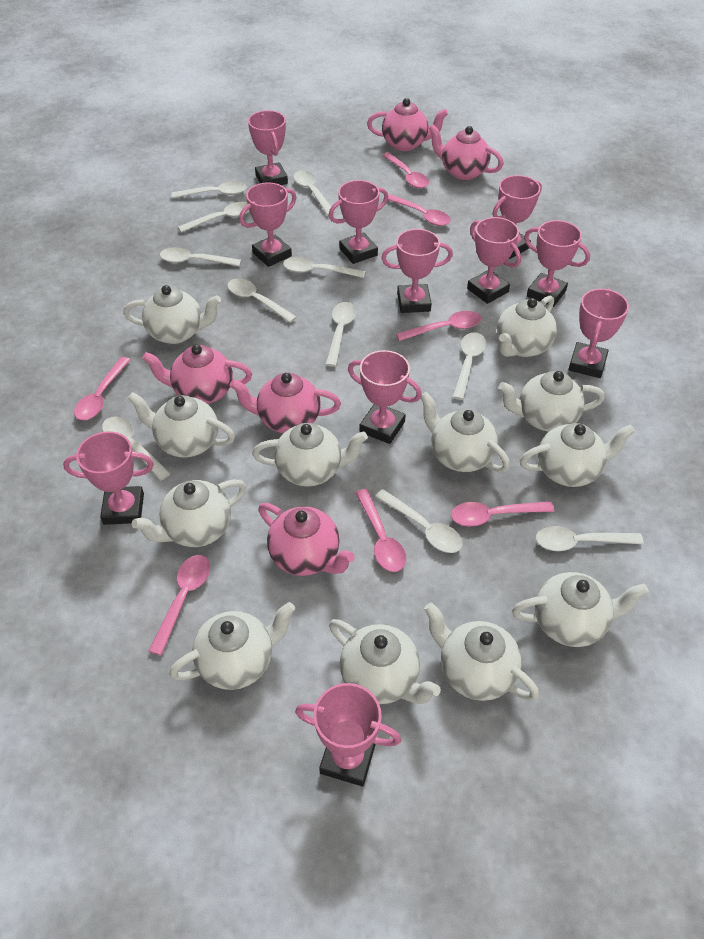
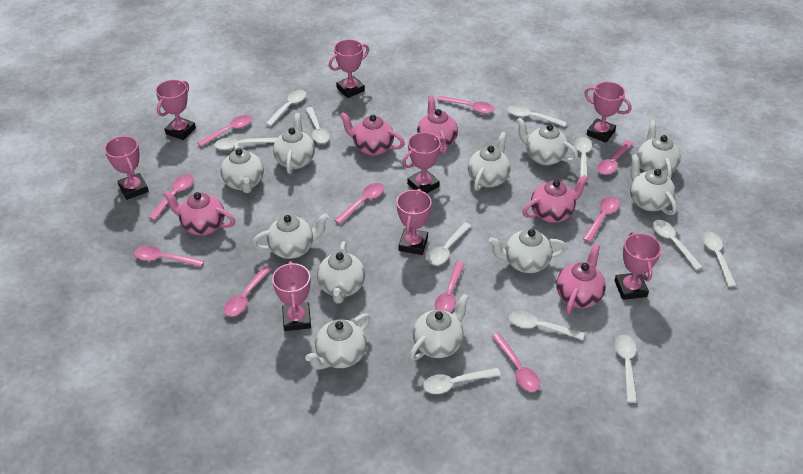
pink spoon: [74,357,131,420] [149,555,210,655] [355,489,406,572] [382,152,429,188] [388,194,451,226] [396,311,481,341] [451,501,555,526] = 7 -> [134,246,204,267] [148,174,194,220] [197,115,252,147] [224,266,271,316] [334,183,384,224] [435,262,465,313] [437,96,494,114] [491,333,540,392] [583,196,620,242] [597,140,633,175] = 10
pink trophy: [63,431,154,525] [239,182,297,267] [248,110,288,185] [295,683,401,786] [329,180,388,264] [348,350,422,444] [381,229,453,313] [467,217,521,304] [493,175,542,259] [524,220,590,307] [569,288,629,378] = 11 -> [104,136,149,200] [155,80,196,140] [272,261,311,331] [329,39,369,98] [396,189,432,255] [402,132,445,193] [584,82,632,143] [614,231,662,300] = 8
white teapot: [123,285,221,344] [127,392,235,457] [132,479,246,547] [169,602,295,690] [252,423,368,487] [329,619,441,704] [421,392,510,472] [424,603,539,701] [497,296,557,357] [499,371,605,432] [512,572,649,647] [520,423,635,487] = 12 -> [220,143,264,193] [252,213,329,259] [273,113,315,174] [305,314,370,370] [317,241,365,304] [410,294,469,360] [468,132,511,191] [489,229,567,273] [516,118,578,165] [630,154,677,215] [637,120,681,179] = 11

